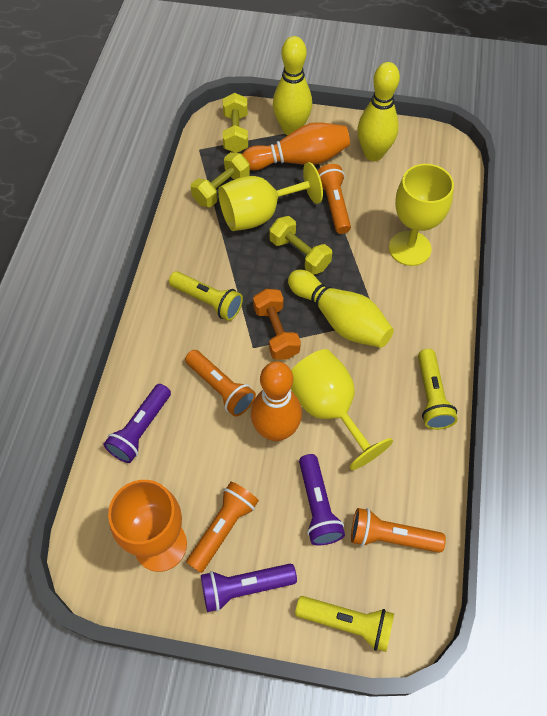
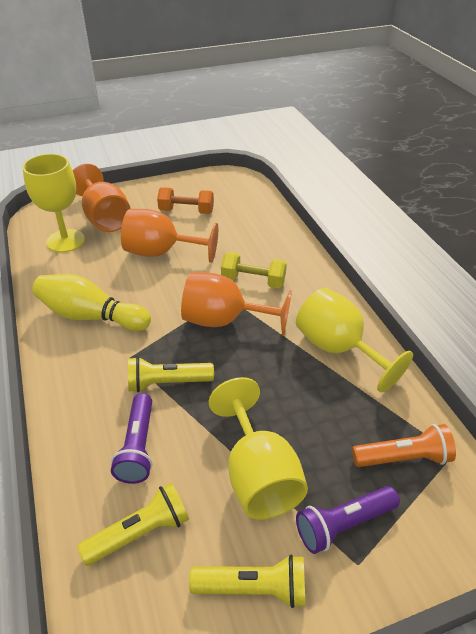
orange bowling pin: [242,122,350,171] [251,361,302,441] = 2 -> none = 0
orange flashlight: [185,350,256,416] [186,482,259,573] [318,164,351,234] [351,508,446,553] = 4 -> [352,424,456,467] = 1
orange goblet: [108,480,187,572] = 1 -> [73,164,130,232] [121,209,218,263] [181,272,292,336] = 3
purple flashlight: [104,384,171,463] [201,564,297,612] [299,454,345,545] = 3 -> [111,393,152,484] [296,486,400,554] = 2
yellow bowling pin: [273,36,312,135] [288,270,394,348] [357,62,400,161] = 3 -> [32,274,151,331] = 1
yellow dumbbell: [191,152,250,207] [223,93,248,153] [269,216,332,275] = 3 -> [221,252,287,289] = 1

